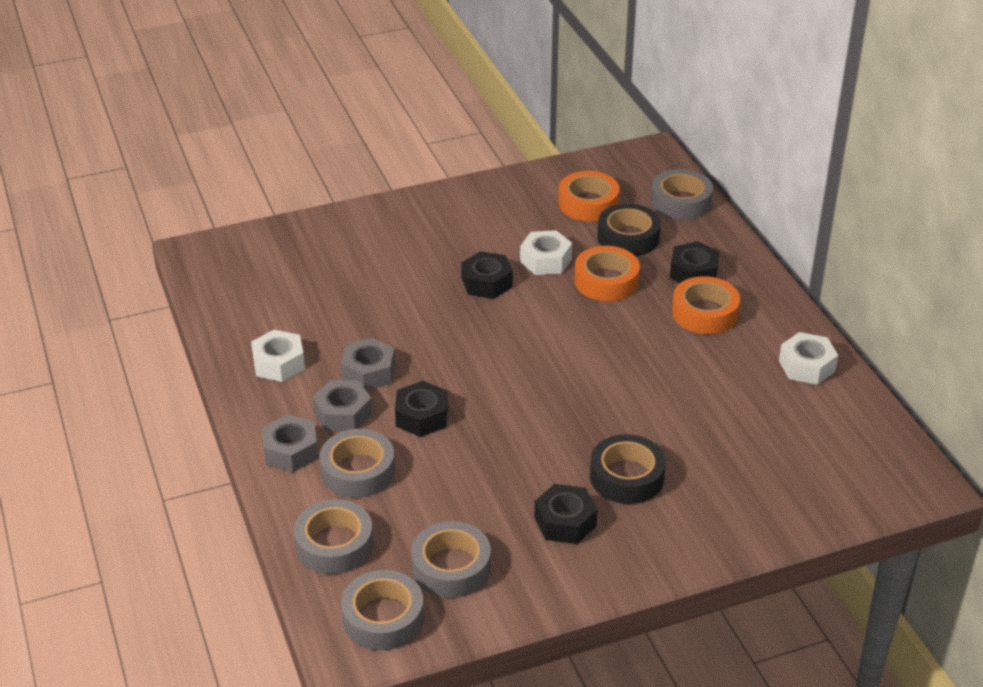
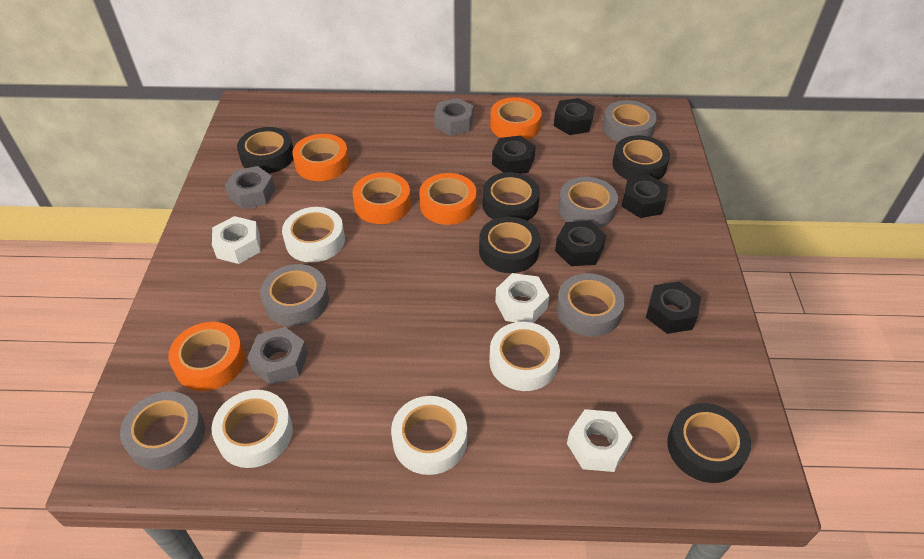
black nut: [395,381,448,437] [461,251,513,299] [534,484,598,544] [670,241,720,283] = 4 -> [492,135,536,174] [554,98,595,135] [555,221,607,266] [621,175,668,218] [646,281,701,334] = 5
black tape: [590,434,666,504] [597,204,661,256] = 2 -> [237,127,293,174] [479,217,540,273] [482,172,540,221] [613,135,670,180] [667,403,751,483] = 5
orange tape: [558,171,620,221] [574,246,640,301] [672,276,740,334] = 3 -> [168,322,245,391] [292,134,349,181] [352,172,411,224] [419,173,477,225] [490,97,542,140] = 5
white tape: none = 0 -> [212,390,293,468] [282,207,345,262] [391,396,467,475] [489,322,560,391] = 4

